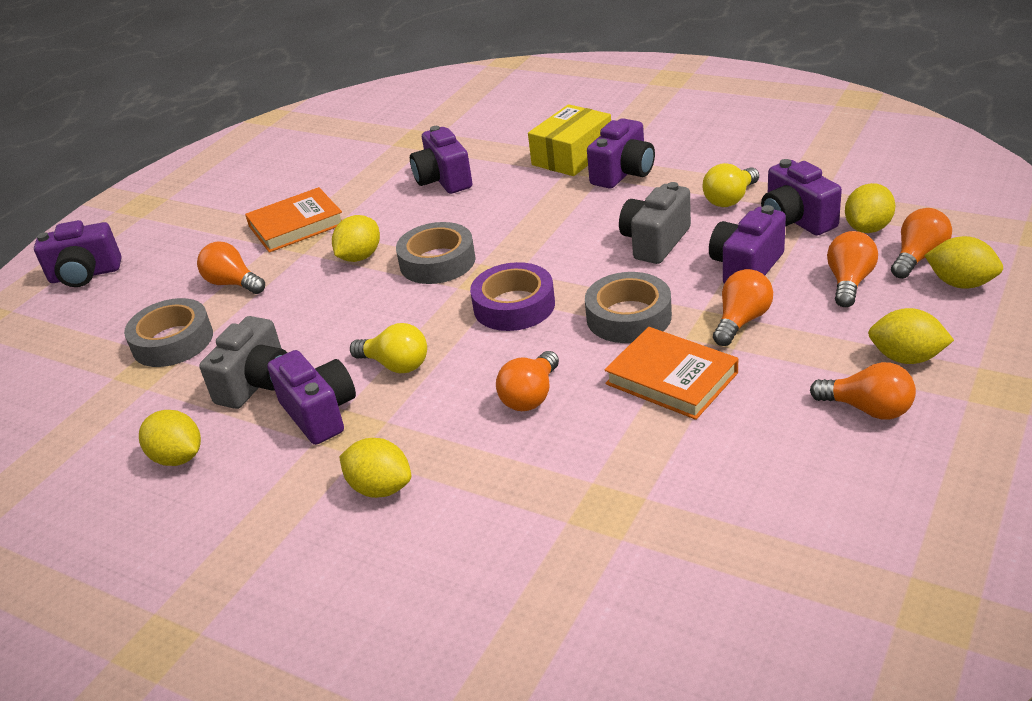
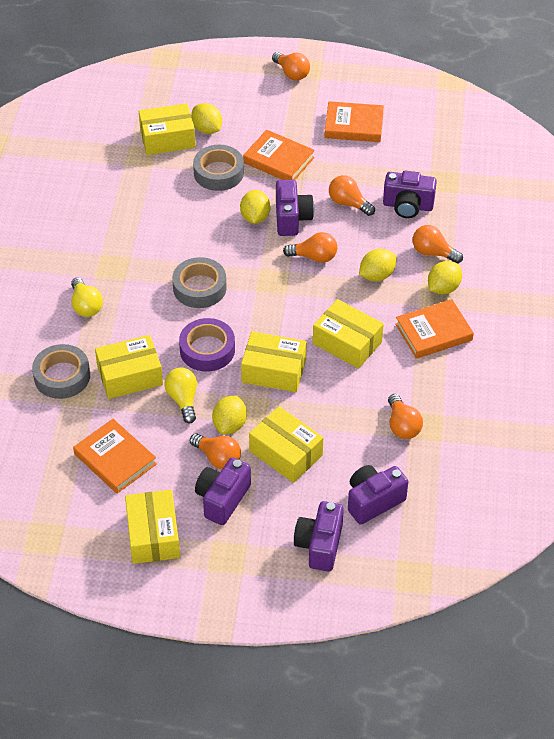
grey camera: [199,316,287,409] [619,182,691,264] = 2 -> none = 0
orange book: [245,187,342,253] [604,327,738,420] = 2 -> [73,419,157,494] [243,130,315,180] [324,101,384,142] [395,299,474,359] = 4
purple camera: [34,220,121,287] [267,350,356,445] [410,126,473,194] [587,118,655,189] [709,205,786,284] [761,159,842,236] = 6 -> [195,457,251,525] [276,180,314,236] [294,501,344,572] [348,465,408,525] [383,171,437,218] = 5
yellow box: [528,104,611,176] = 1 -> [95,335,163,399] [125,490,180,564] [139,103,196,155] [241,331,307,392] [249,406,323,483] [313,299,384,369] = 6
yellow lemon: [139,410,201,466] [332,215,380,262] [339,438,411,498] [845,183,895,233] [868,308,954,364] [924,236,1003,289] = 6 -> [191,103,222,134] [212,395,247,435] [240,190,271,224] [359,249,397,281] [428,261,462,294] = 5

